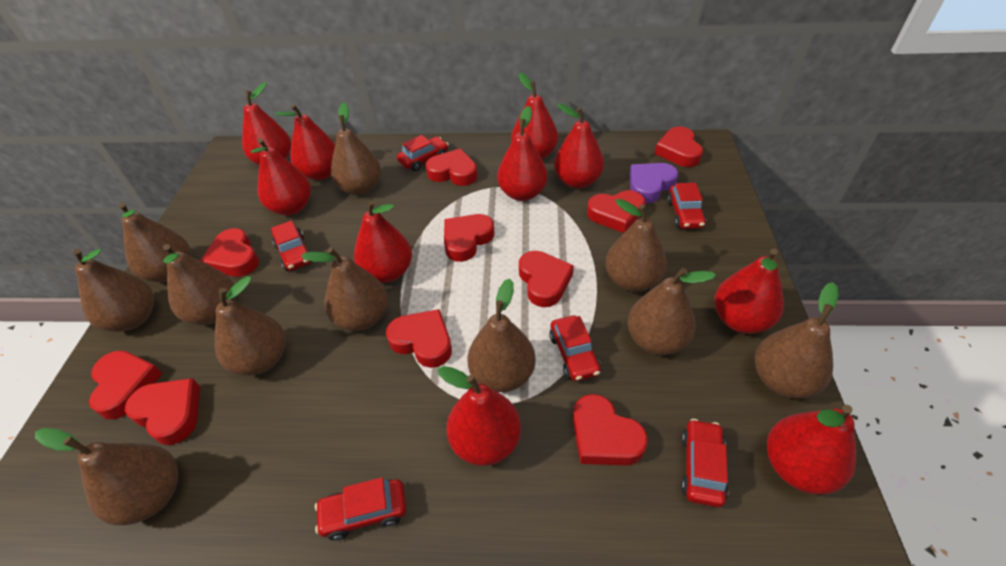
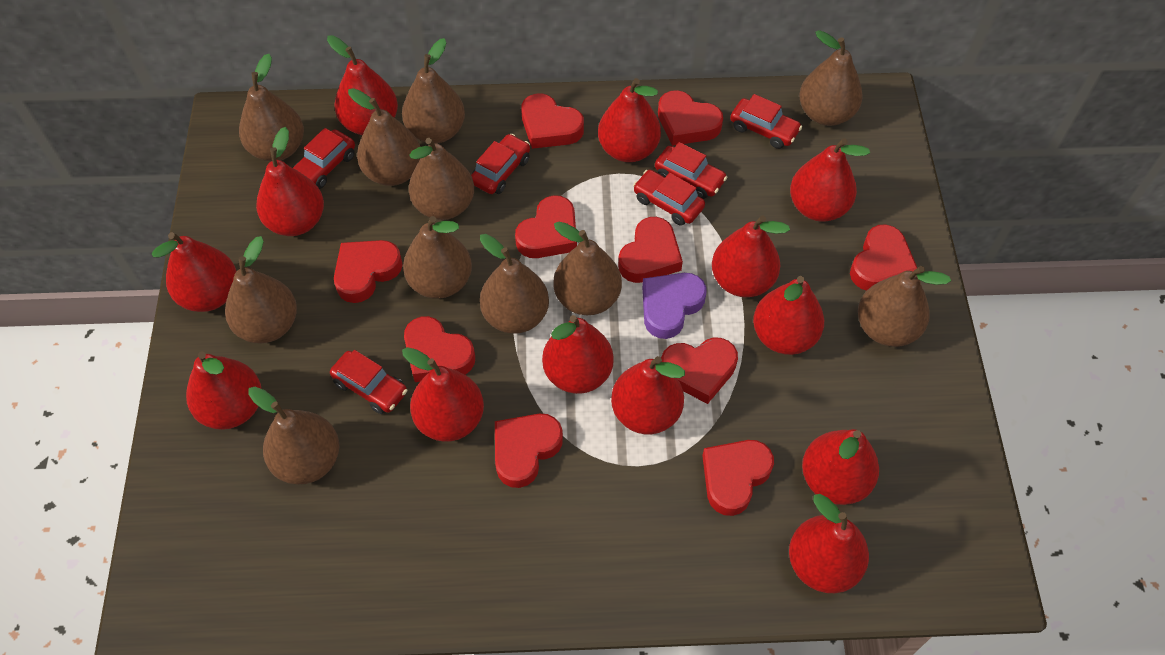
red pear: [242,82,291,165] [251,138,311,215] [275,104,335,180] [354,200,412,283] [437,366,521,466] [497,106,548,201] [511,73,558,159] [554,104,604,189] [714,248,784,334] [767,405,856,494] = 10 -> [152,232,237,312] [186,351,261,430] [256,127,324,236] [327,35,398,135] [402,347,484,442] [542,315,614,394] [598,78,661,162] [611,356,685,434] [712,215,790,297] [753,276,824,355] [789,494,869,593] [790,138,870,222] [802,429,879,505] = 13

